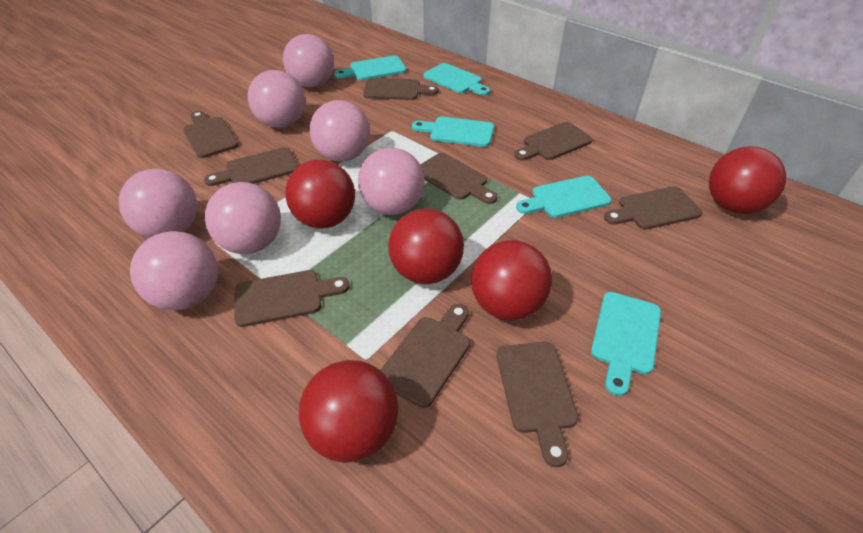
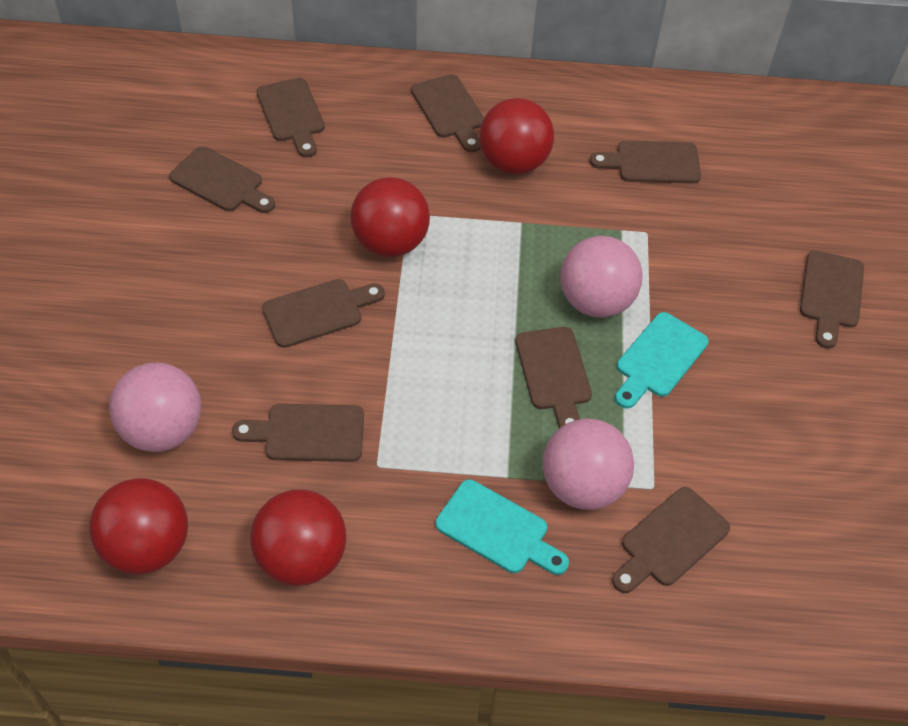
pink ball: [119,169,197,238] [130,231,218,310] [205,182,281,254] [248,70,305,128] [283,34,334,87] [310,100,370,162] [358,148,425,215] = 7 -> [109,363,201,452] [543,418,634,510] [560,236,642,318] = 3
red ball: [285,160,355,228] [299,360,399,463] [388,209,464,284] [471,240,552,321] [709,146,786,214] = 5 -> [89,478,188,574] [250,489,346,586] [350,177,430,257] [479,98,554,174] = 4
turquoise cutting board: [335,56,406,80] [412,117,494,147] [423,63,490,96] [516,176,612,218] [591,292,661,396] = 5 -> [436,479,569,575] [615,312,709,409] = 2

